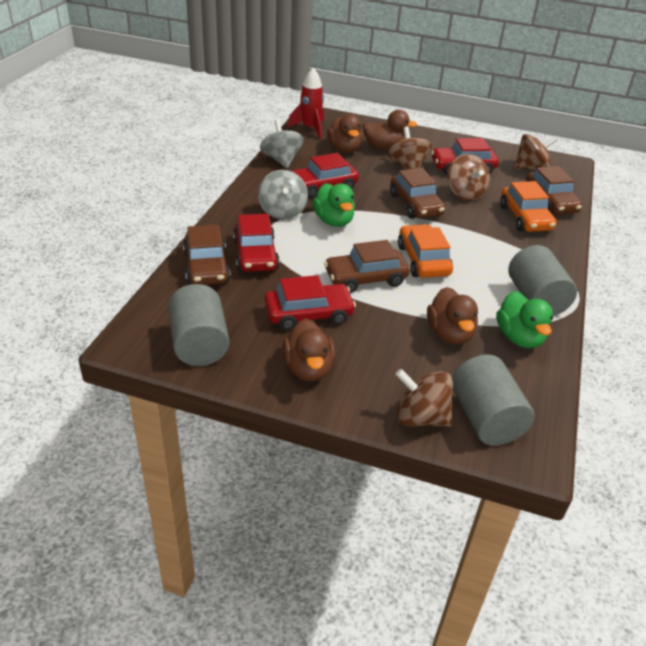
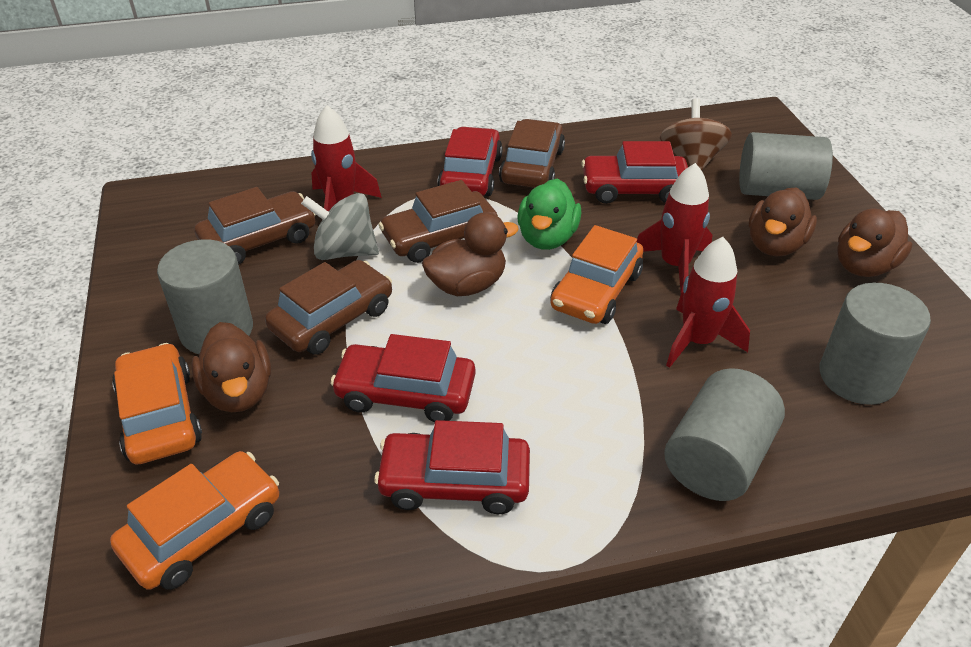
brown spinning top: [388,127,432,170] [396,369,453,427] [447,154,490,201] [513,134,558,170] = 4 -> [660,98,732,170] = 1
green duck: [312,183,355,227] [496,291,553,348] = 2 -> [517,179,581,250] = 1
grey cylinder: [168,284,229,366] [452,354,535,446] [509,245,577,316] = 3 -> [157,239,253,354] [664,368,785,501] [739,132,833,200] [819,283,931,405] = 4
grey spinning top: [258,170,308,220] [260,120,304,168] = 2 -> [301,193,379,260] = 1
orange car: [398,224,453,278] [500,181,557,232] = 2 -> [110,451,279,590] [112,343,202,465] [550,225,643,324] = 3
red rocket: [288,68,324,139] = 1 -> [311,105,382,212] [637,163,712,293] [666,237,750,368] = 3

